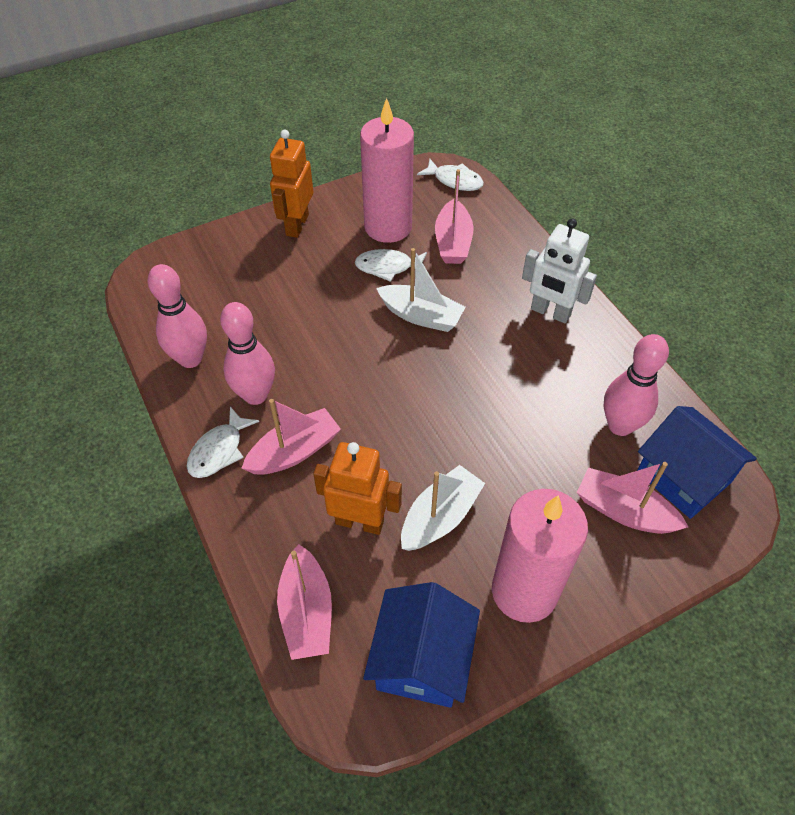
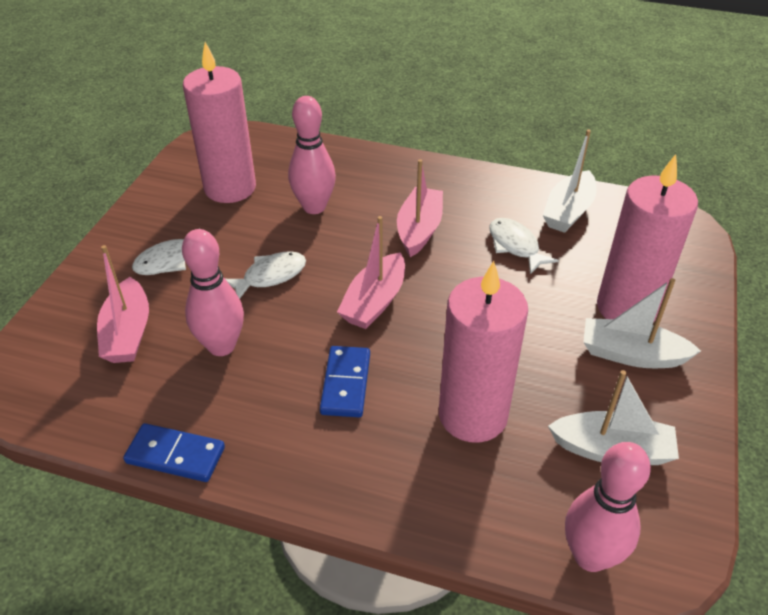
blue domino: none = 0 -> [123,423,225,482] [320,346,370,417] = 2
blue house: [363,582,480,708] [637,406,757,519] = 2 -> none = 0
orange robot: [270,129,313,238] [313,442,402,535] = 2 -> none = 0
pink boat: [242,399,341,475] [277,544,332,660] [435,169,474,264] [577,462,688,534] = 4 -> [97,245,149,363] [337,216,405,329] [397,159,443,257] = 3
pink candle: [360,98,414,243] [492,489,588,623] = 2 -> [183,42,256,203] [439,261,528,443] [597,154,698,321] = 3
white boat: [376,248,465,332] [401,465,485,551] = 2 -> [543,130,597,233] [548,370,679,465] [583,278,701,368] = 3
white robot: [522,218,597,324] = 1 -> none = 0

